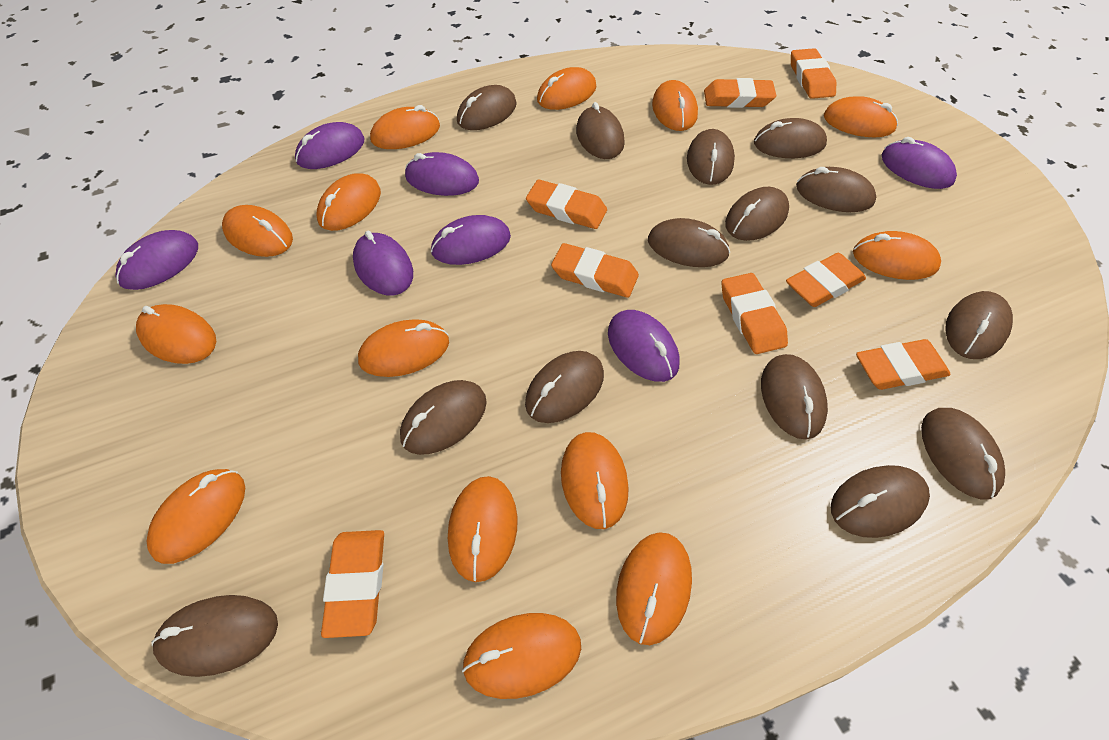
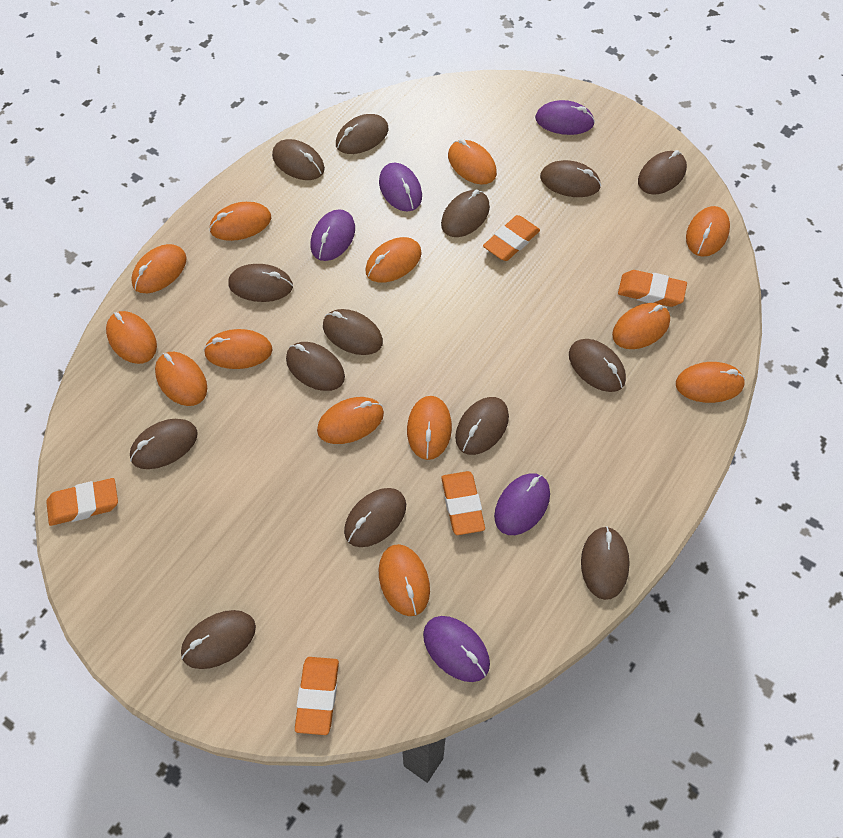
orange eraser: [321,530,384,638] [526,180,607,229] [551,243,639,298] [704,78,776,108] [721,273,788,354] [786,253,866,307] [791,48,836,99] [856,339,950,390] = 8 -> [46,478,118,526] [295,657,339,735] [441,471,485,535] [483,215,540,261] [618,270,687,307] = 5
orange mouse: [136,304,216,364] [147,469,245,564] [222,205,293,257] [317,173,381,231] [358,319,449,377] [370,105,440,149] [448,476,518,582] [462,613,581,699] [537,67,597,110] [561,432,629,529] [616,532,692,645] [652,80,698,131] [824,96,898,137] [853,231,941,280] = 14 -> [106,311,157,364] [131,244,187,293] [155,352,207,406] [204,329,273,369] [209,202,271,241] [317,397,384,444] [365,237,422,283] [379,544,430,616] [407,396,452,460] [448,139,497,185] [612,303,670,349] [676,362,745,403] [686,206,730,257] = 13
purple mouse: [115,230,198,290] [295,122,364,169] [353,231,413,295] [405,152,479,196] [431,215,511,265] [608,310,680,382] [881,137,957,189] = 7 -> [310,209,355,261] [379,163,422,212] [423,616,490,682] [494,473,550,535] [535,100,595,135] = 5

